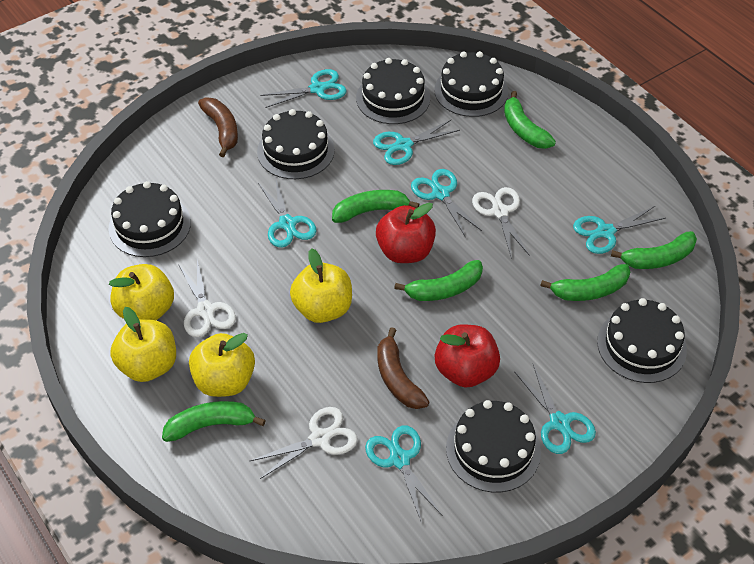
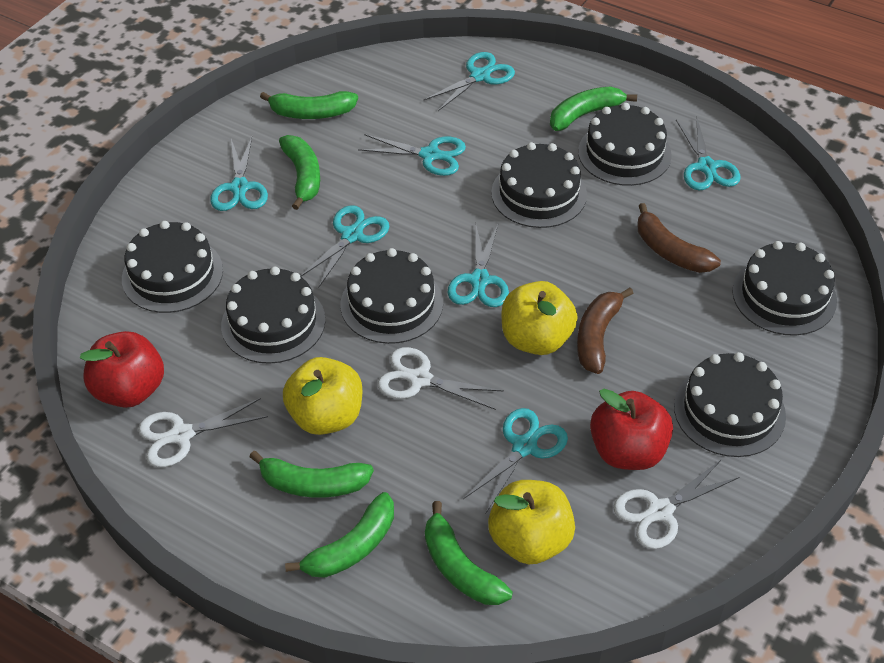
black cake: [108,181,191,257] [257,109,335,179] [356,58,430,124] [434,51,508,117] [446,400,541,492] [597,298,687,383] = 6 -> [122,221,223,313] [221,267,325,364] [341,248,443,344] [491,142,587,228] [578,103,672,186] [674,352,786,457] [732,241,837,336] = 7
yellow apple: [109,264,174,320] [110,307,176,382] [189,333,255,397] [290,248,352,323] = 4 -> [283,357,362,435] [488,480,575,564] [502,281,578,355] = 3

